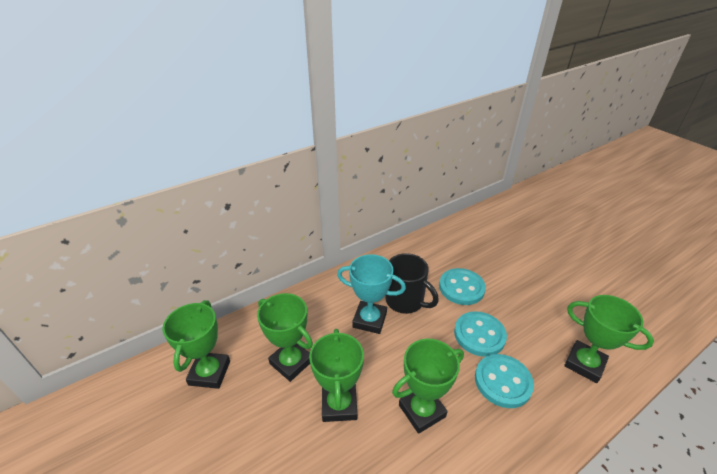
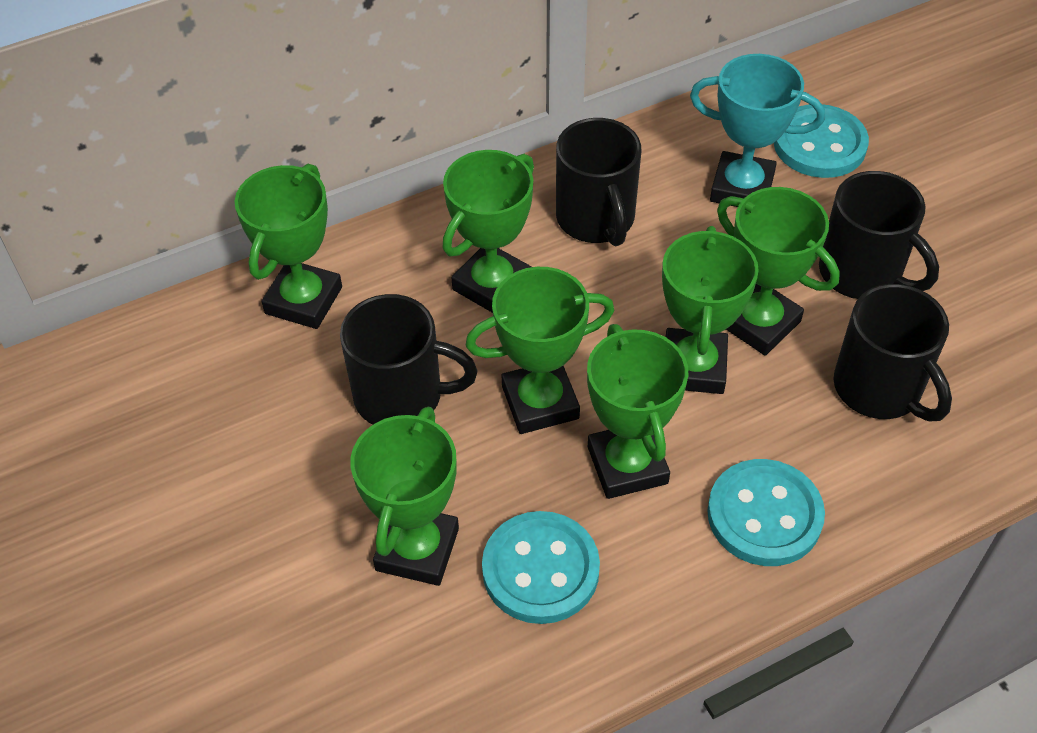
black mug: [385,253,439,314] = 1 -> [340,294,478,424] [556,118,641,246] [819,171,939,299] [833,284,952,421] = 4
green trophy: [162,300,230,389] [257,293,313,382] [309,329,364,422] [392,339,464,434] [564,295,654,383] = 5 -> [235,164,342,329] [350,407,459,586] [442,150,534,313] [466,267,614,434] [587,324,688,499] [662,226,759,394] [717,187,840,356] = 7

